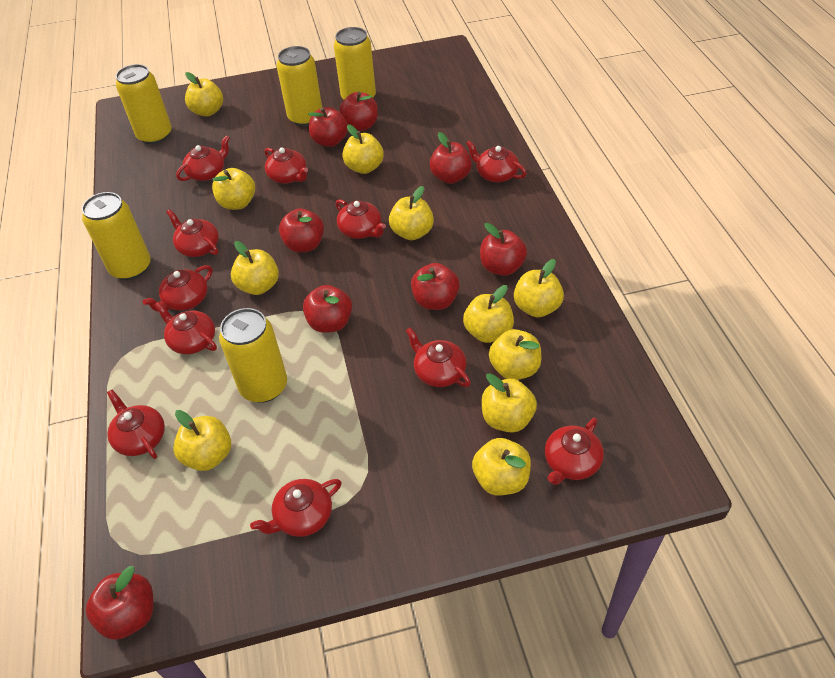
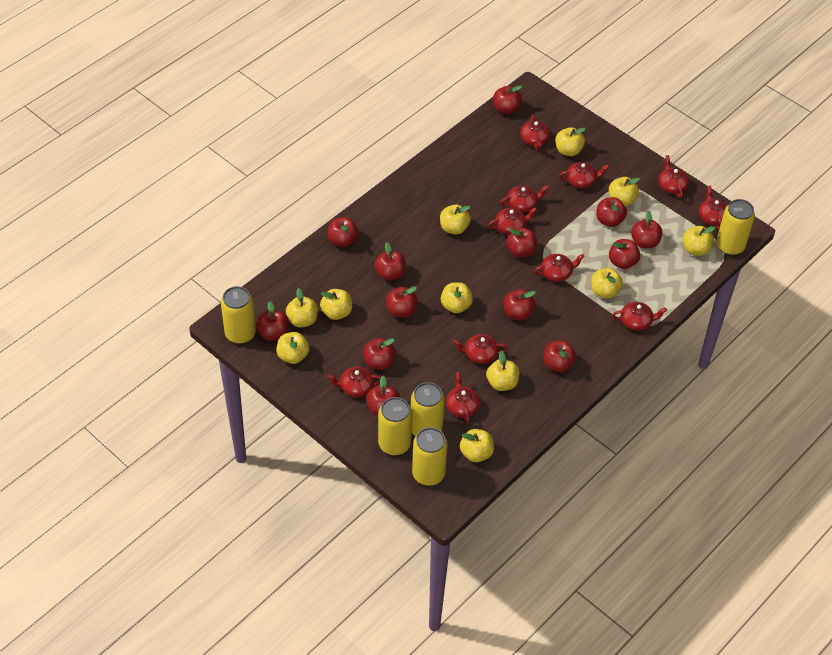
red apple: [86,566,153,640] [279,209,324,252] [303,285,352,333] [308,107,348,147] [339,92,378,131] [411,263,460,310] [430,132,472,184] [480,223,527,276] = 8 -> [257,301,289,341] [328,217,359,247] [363,338,396,370] [366,376,400,416] [374,242,406,281] [386,287,418,318] [493,85,522,114] [503,289,536,320] [506,228,537,258] [543,340,576,372] [596,197,627,227] [609,239,640,269] [631,210,662,248] = 13

